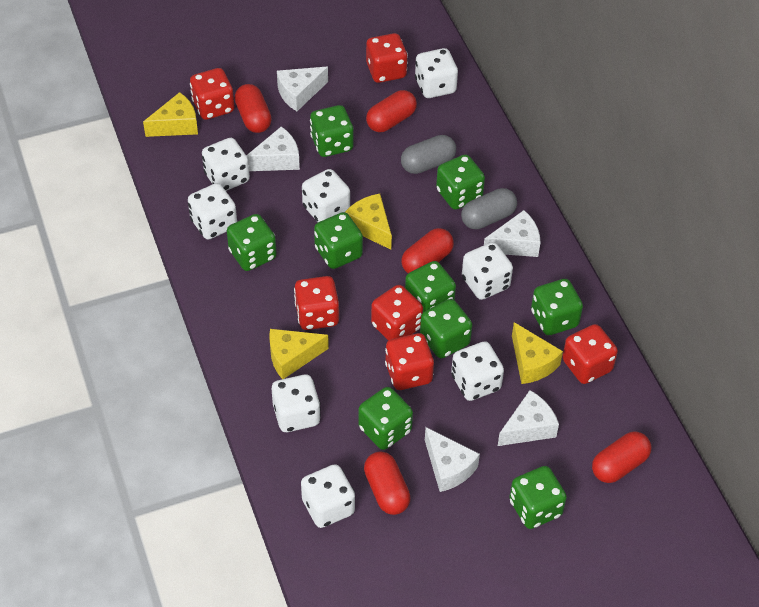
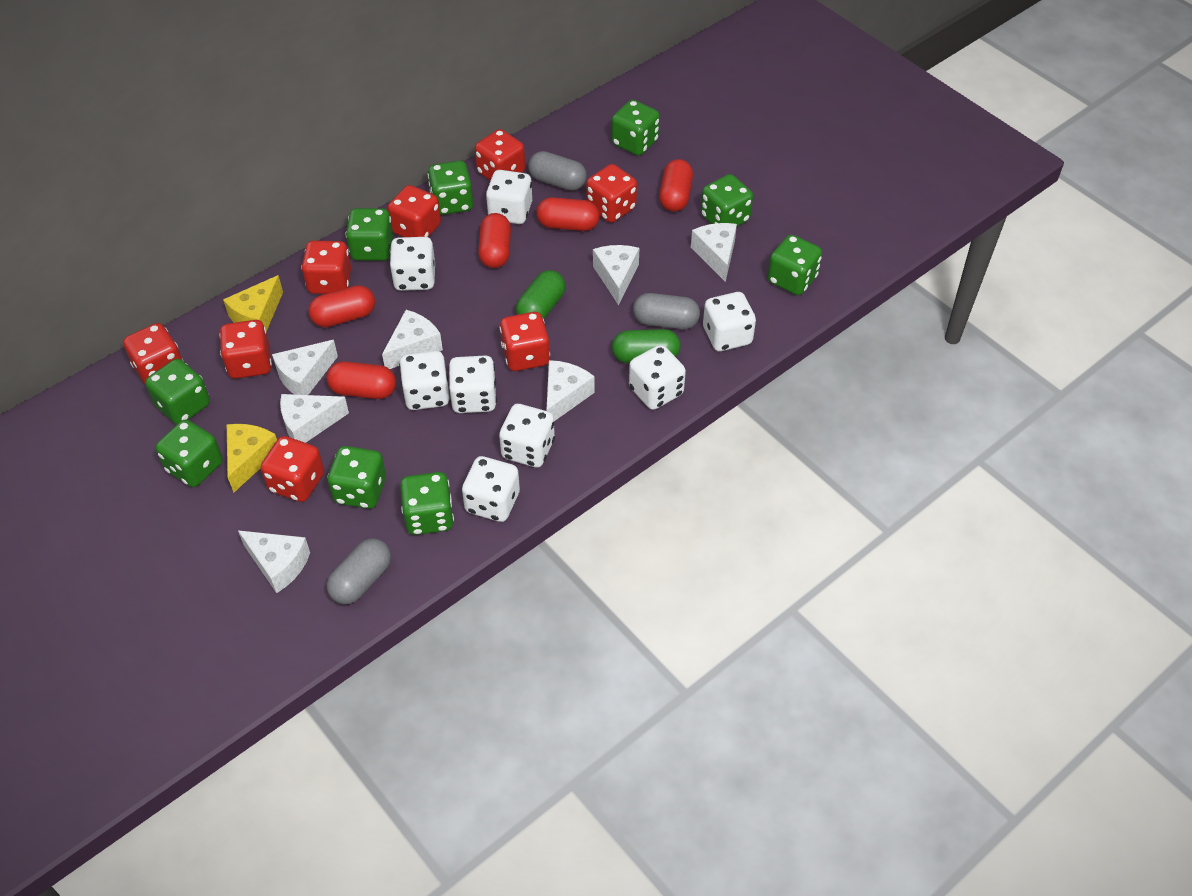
green capsule: none = 0 -> [516,270,565,319] [612,329,681,364] = 2
grey capsule: [401,135,456,174] [461,188,517,229] = 2 -> [327,539,391,604] [528,151,587,191] [633,293,700,329] = 3
red dice: [190,68,234,120] [294,276,339,330] [366,33,408,83] [371,285,423,341] [385,333,434,390] [562,324,618,384] = 6 -> [123,323,184,385] [219,320,272,379] [261,436,324,502] [301,241,351,294] [388,185,441,237] [475,129,525,181] [500,312,550,371] [586,164,637,223] = 8
white cheese: [246,126,300,171] [277,67,328,111] [425,427,480,492] [484,210,541,257] [498,390,559,446] = 5 -> [238,530,310,593] [272,340,338,395] [280,394,349,443] [382,310,443,369] [547,360,594,421] [593,245,639,305] [691,223,737,282] = 7
yellow cheese: [143,92,198,137] [269,329,329,379] [345,193,392,250] [512,322,563,384] = 4 -> [223,275,283,332] [227,424,277,493] = 2

